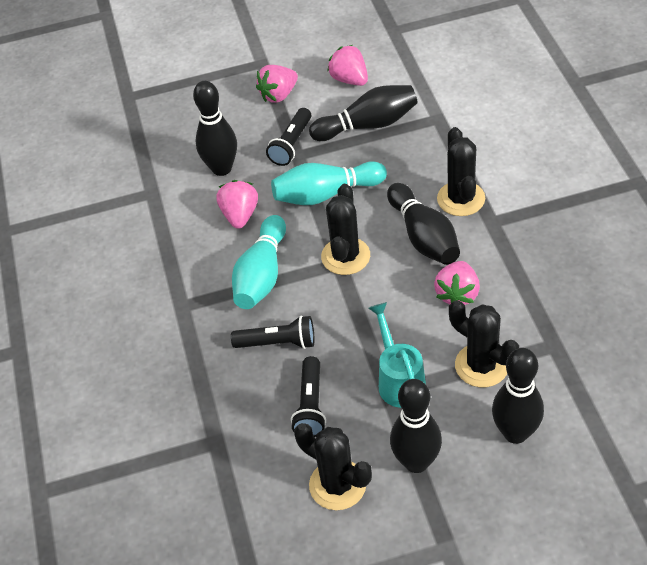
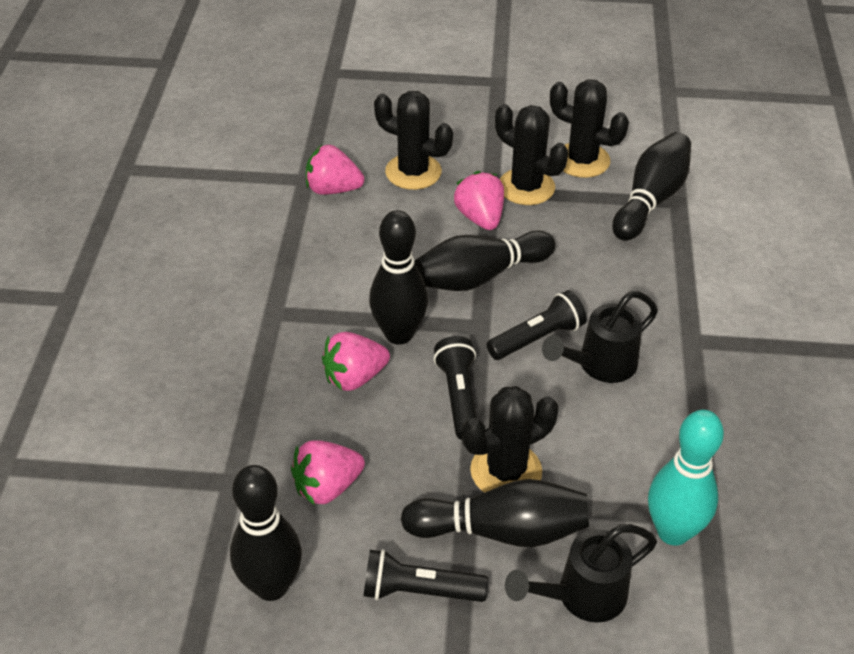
black watering can: none = 0 -> [505,524,657,623] [542,291,658,383] = 2
turquoise bowling pin: [232,215,286,309] [271,161,387,205] = 2 -> [648,410,724,546] = 1
turquoise watering can: [369,302,426,408] = 1 -> none = 0

